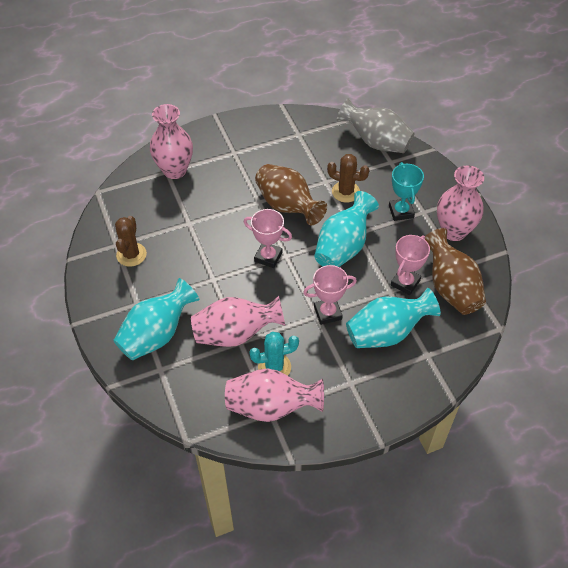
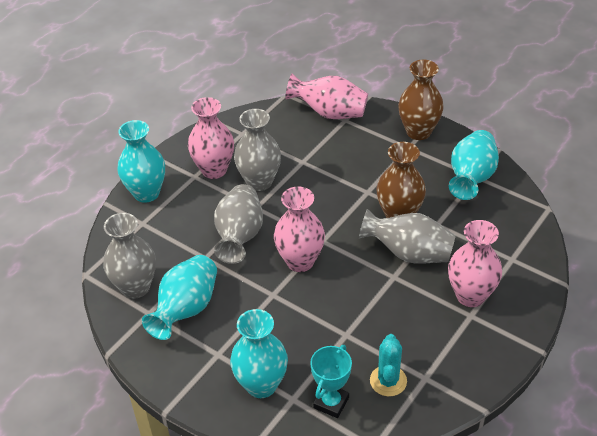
brown cactus: [115,216,147,267] [327,154,369,203] = 2 -> none = 0
grey vase: [337,98,415,153] = 1 -> [103,213,156,299] [214,184,263,264] [234,109,281,191] [359,209,456,264] = 4
pink trophy: [244,209,292,268] [303,265,357,325] [391,235,430,295] = 3 -> none = 0
turquoise vase: [113,278,199,360] [314,191,379,267] [346,288,441,348] = 3 -> [118,120,165,203] [142,255,217,340] [230,309,288,398] [449,130,499,200] = 4

